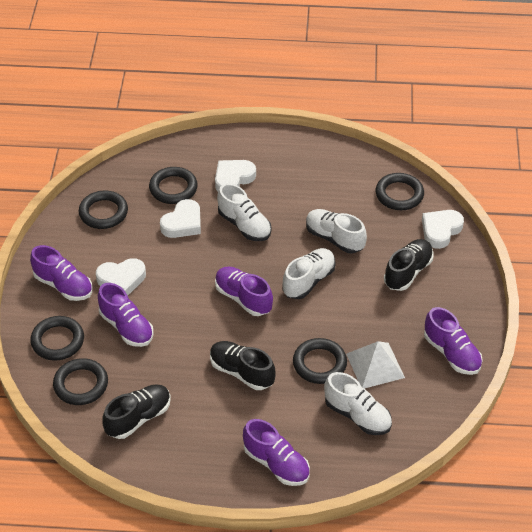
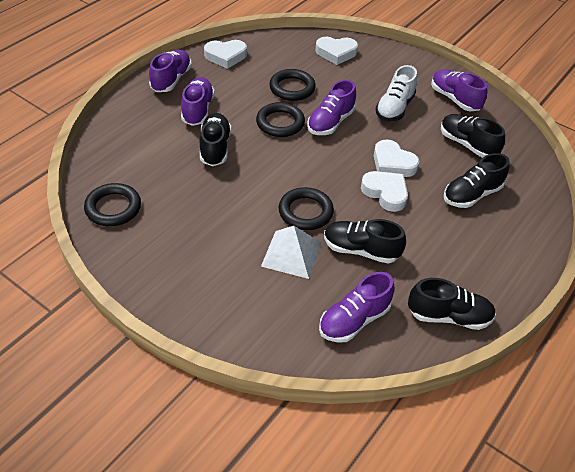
black ring: [30,316,84,361] [53,358,108,405] [79,191,128,229] [149,167,198,204] [293,338,347,384] [376,173,424,210] = 6 -> [84,183,141,226] [256,102,305,137] [269,69,316,101] [279,187,334,230] = 4
black shoe: [102,384,171,439] [210,341,276,390] [384,239,434,291] = 3 -> [199,113,231,166] [324,219,406,264] [408,278,496,330] [441,114,505,158] [444,153,510,208] = 5
white shoe: [217,183,271,241] [282,248,336,299] [306,209,367,253] [324,372,392,435] = 4 -> [375,65,417,121] = 1

